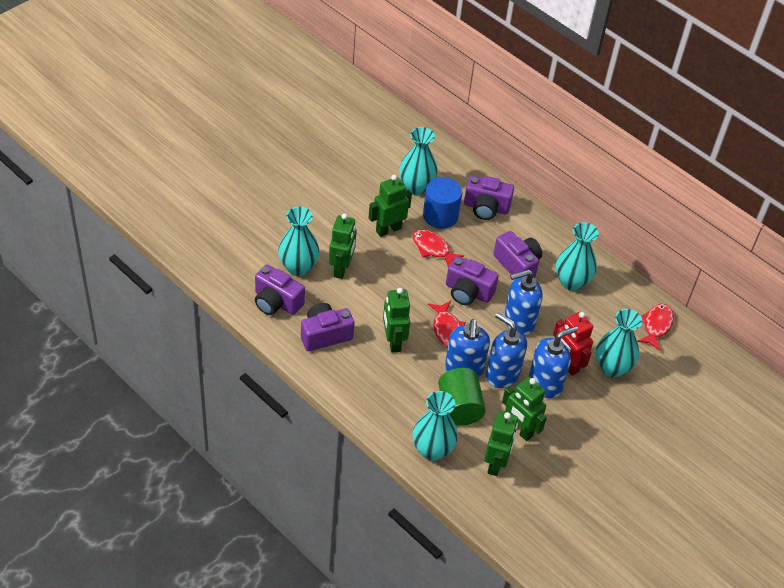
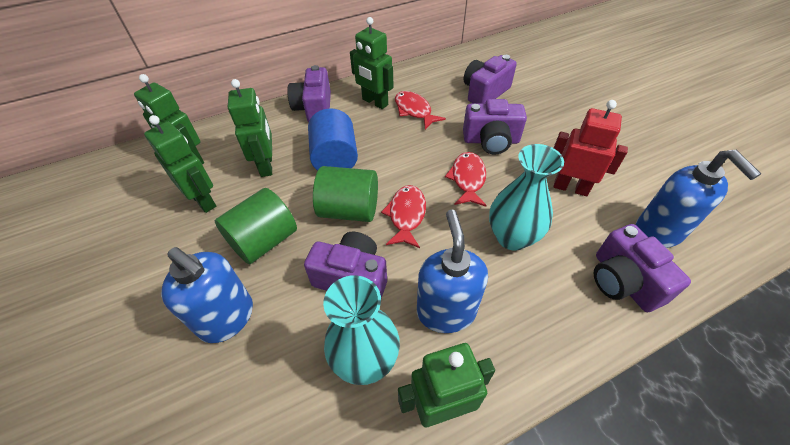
blue soap dispenser: [445,319,490,377] [486,312,527,388] [504,269,543,335] [529,326,578,398] = 4 -> [161,247,253,343] [417,209,488,333] [636,150,762,248] = 3
green cylinder: [438,368,486,426] = 1 -> [215,188,297,264] [313,166,378,222] = 2
turquoise vase: [278,206,319,276] [399,127,438,195] [412,391,458,461] [556,222,599,291] [596,309,643,378] = 5 -> [323,275,400,385] [489,144,564,251] = 2

